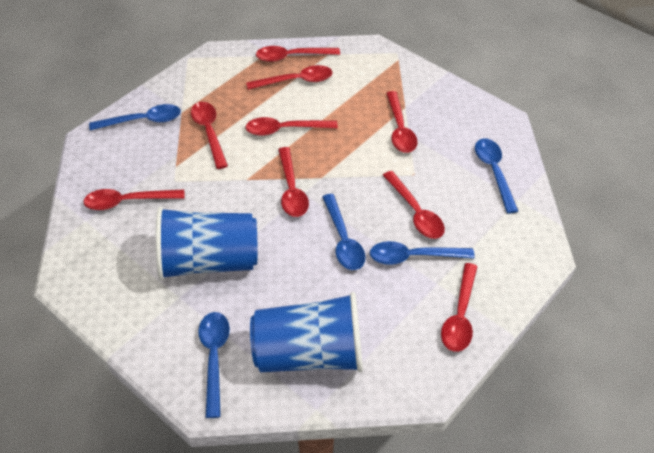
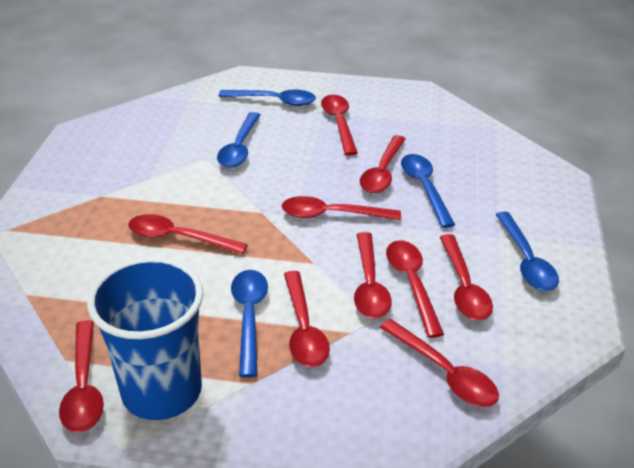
blue cup: [156,207,257,280] [250,292,363,372] = 2 -> [87,257,204,420] = 1
red spoon: [83,189,185,210] [191,102,228,169] [245,117,338,136] [246,65,332,90] [256,46,340,62] [278,147,309,217] [383,171,445,239] [386,91,418,153] [441,263,478,352] = 9 -> [59,320,104,432] [128,214,248,254] [282,196,401,220] [284,271,330,367] [321,95,358,156] [354,232,392,318] [360,135,406,193] [380,319,499,407] [386,241,444,338] [440,234,493,320] = 10

